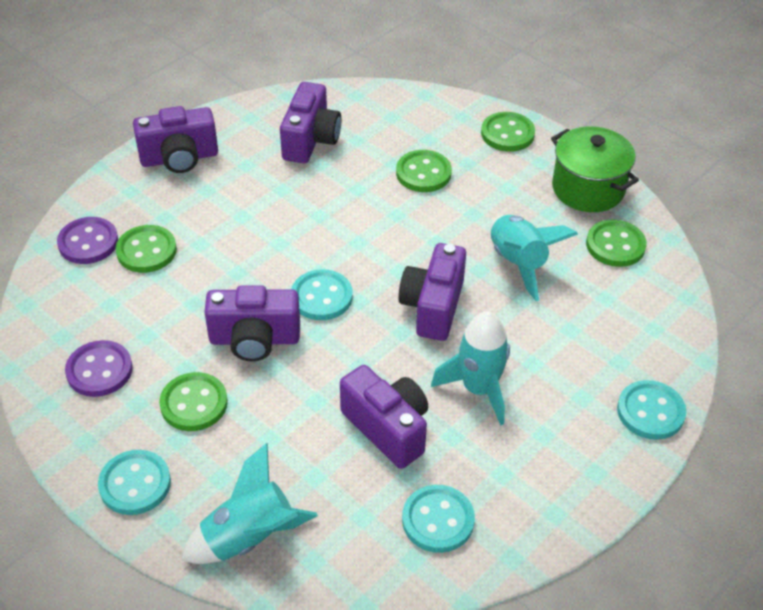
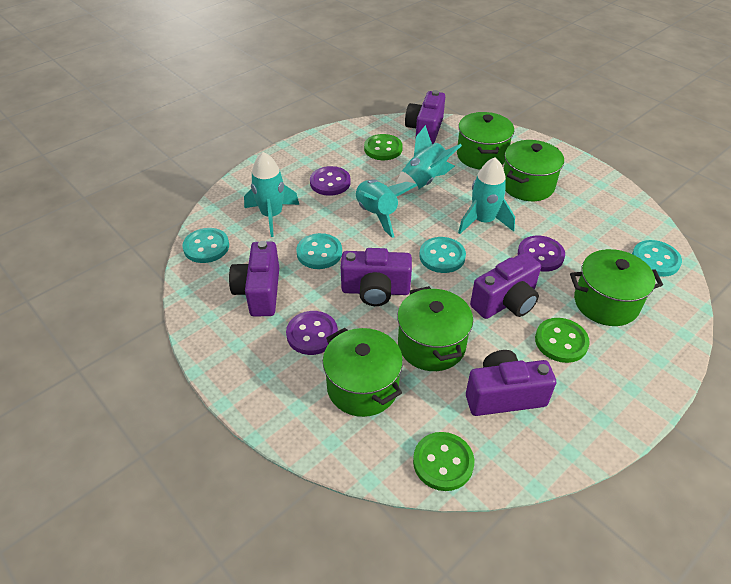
green button: [116,225,177,273] [159,372,228,431] [396,150,452,192] [481,112,535,152] [586,219,647,267] = 5 -> [364,134,403,160] [413,432,474,491] [535,318,590,363] = 3
green pot: [551,126,639,212] = 1 -> [323,328,403,417] [397,286,473,371] [457,112,514,170] [504,140,564,201] [570,249,663,326] = 5
purple button: [57,217,118,264] [65,340,133,397] = 2 -> [286,311,338,355] [310,166,351,196] [518,236,565,272] = 3
turquoise rocket: [181,443,318,564] [431,311,510,426] [490,215,578,301] = 3 -> [244,152,299,237] [356,179,417,238] [396,125,462,195] [458,157,515,234] = 4

